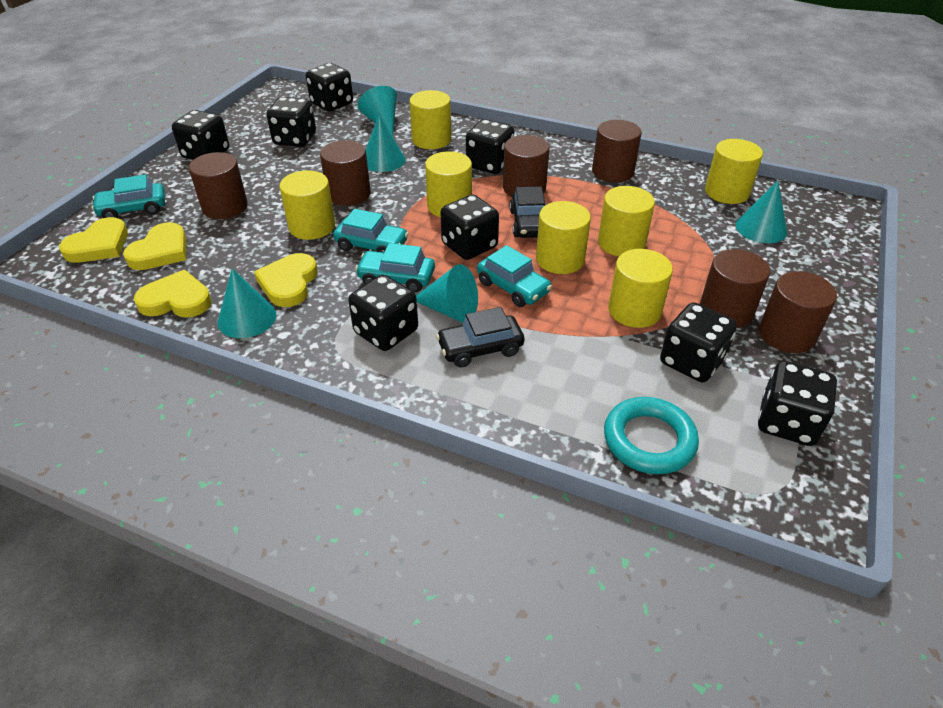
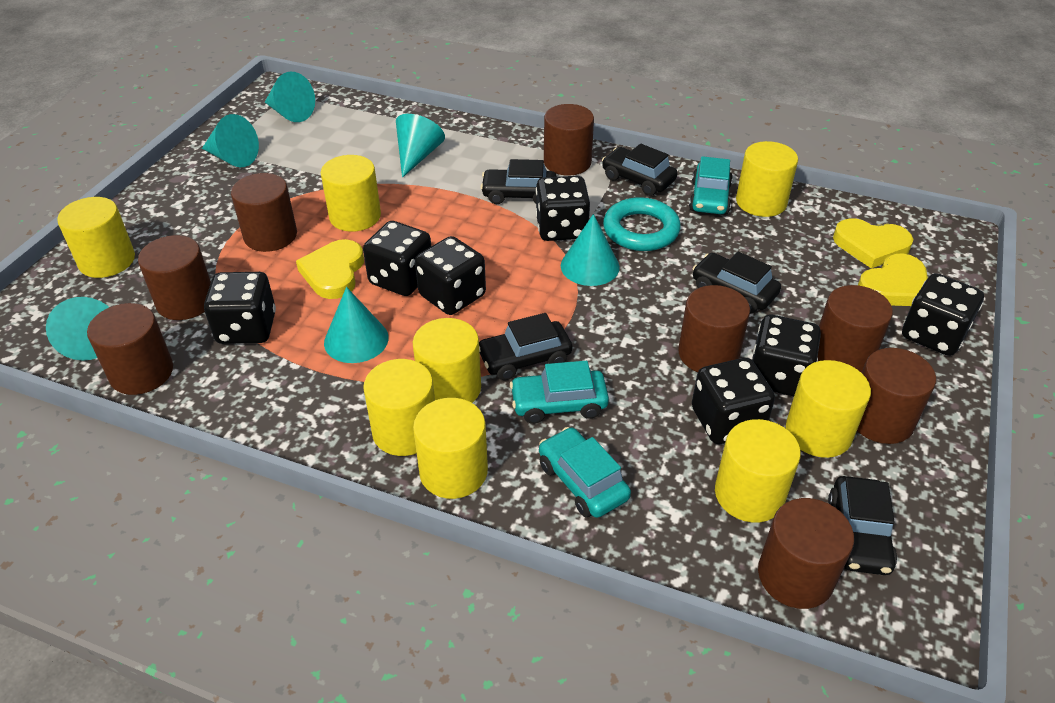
black car: [436,307,524,368] [510,186,546,238] = 2 -> [479,313,572,380] [480,159,557,204] [602,144,677,196] [693,252,781,313] [828,476,897,575] = 5
black dice: [172,110,229,160] [267,97,316,147] [306,63,353,112] [348,275,418,351] [440,195,499,260] [466,119,514,174] [660,302,737,382] [758,361,837,446] = 8 -> [204,272,276,344] [363,221,431,296] [415,236,486,315] [536,176,590,241] [692,358,775,444] [752,315,821,396] [902,273,984,356] = 7
brown cylinder: [189,152,248,219] [320,140,371,206] [503,135,550,197] [592,120,642,183] [700,249,770,328] [759,271,837,353] = 6 -> [87,303,173,395] [138,235,211,320] [231,173,297,252] [544,104,594,176] [678,285,750,372] [758,498,854,609] [818,285,893,373] [857,348,936,444] = 8
turquoise car: [91,174,165,218] [333,209,409,252] [355,243,435,292] [477,245,552,307] = 4 -> [510,361,609,424] [539,427,631,518] [689,156,733,215] = 3
turquoise cone: [218,268,276,338] [358,86,397,136] [366,115,406,172] [416,264,478,323] [736,181,787,243] = 5 -> [46,297,109,361] [202,114,259,167] [265,72,315,122] [324,287,389,363] [396,114,445,178] [561,214,620,286] = 6
yellow cylinder: [279,170,335,240] [409,90,451,149] [425,151,472,217] [536,201,591,274] [598,186,655,256] [608,249,673,328] [705,139,763,204] = 7 -> [57,197,135,278] [321,155,381,232] [363,359,435,456] [413,318,481,403] [413,398,488,499] [715,419,801,523] [736,141,798,217] [786,360,871,458] = 8
yellow heart: [59,217,128,263] [123,222,187,270] [134,270,212,318] [254,253,318,307] = 4 -> [296,239,364,299] [833,218,914,268] [858,254,928,306] = 3

